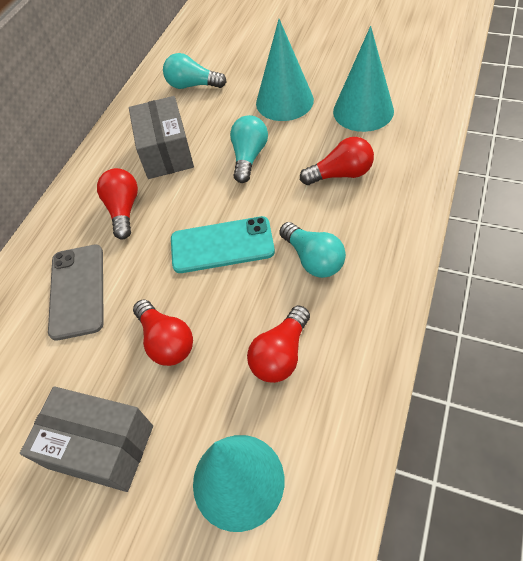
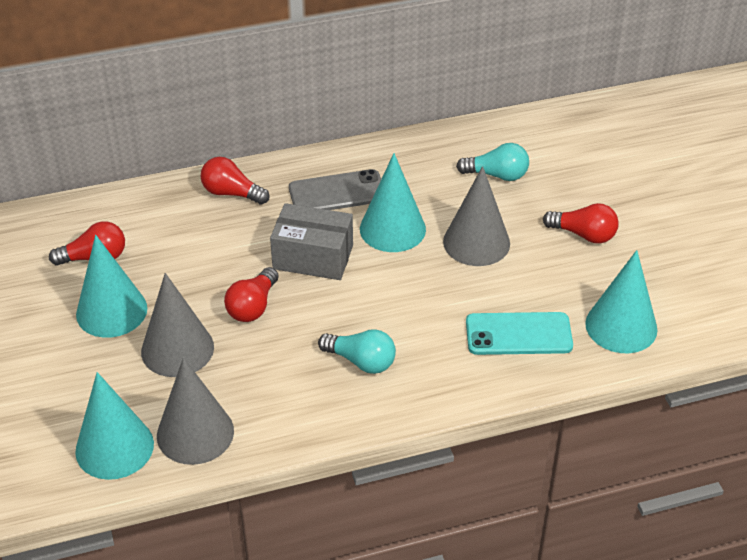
grey box: [20,386,153,492] [129,96,194,179] = 2 -> [270,203,353,280] = 1
grey cone: none = 0 -> [141,273,214,377] [157,357,234,465] [443,166,510,266] = 3
turquoise cone: [193,435,284,532] [256,19,314,121] [333,26,394,132] = 3 -> [75,372,154,480] [76,235,147,338] [360,153,426,252] [585,250,657,353] = 4
turquoise light bulb: [163,53,227,89] [230,115,268,183] [279,222,346,278] = 3 -> [318,329,396,374] [456,143,529,181] = 2

